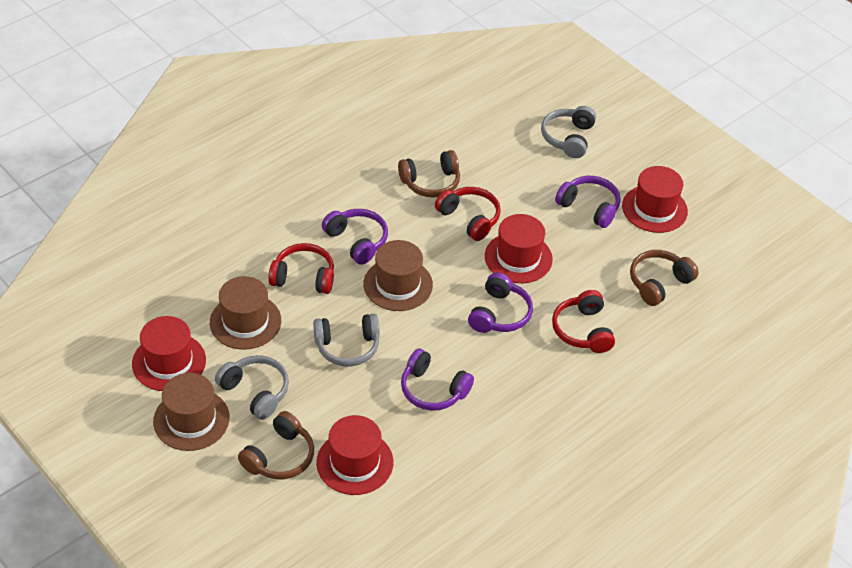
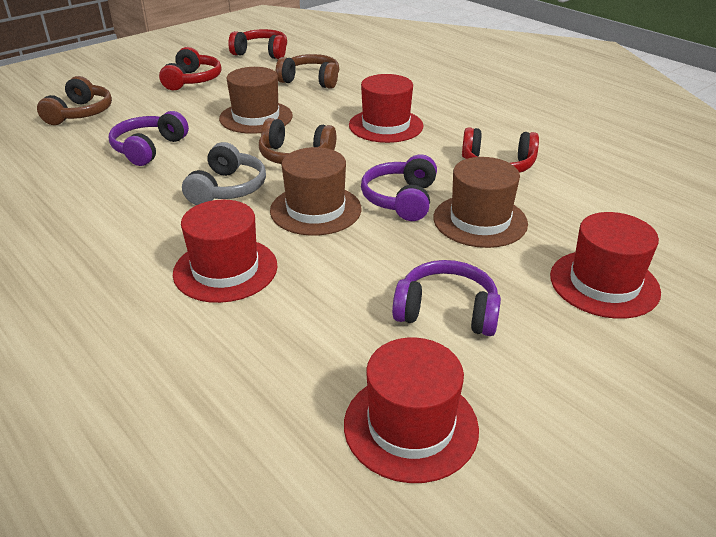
grey headphones: [215,355,289,420] [313,314,380,366] [541,106,596,158] = 3 -> [182,142,266,205] = 1
purple headphones: [322,209,388,265] [401,348,474,411] [468,273,533,333] [555,176,620,228] = 4 -> [109,111,189,166] [361,154,437,221] [392,260,501,336] = 3

